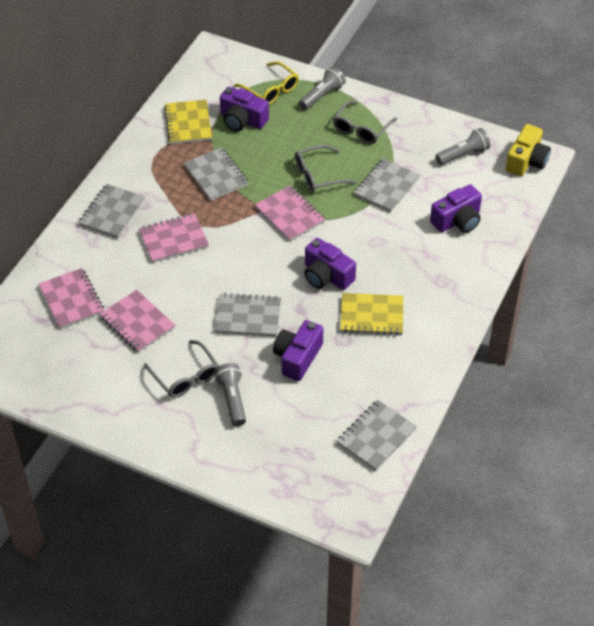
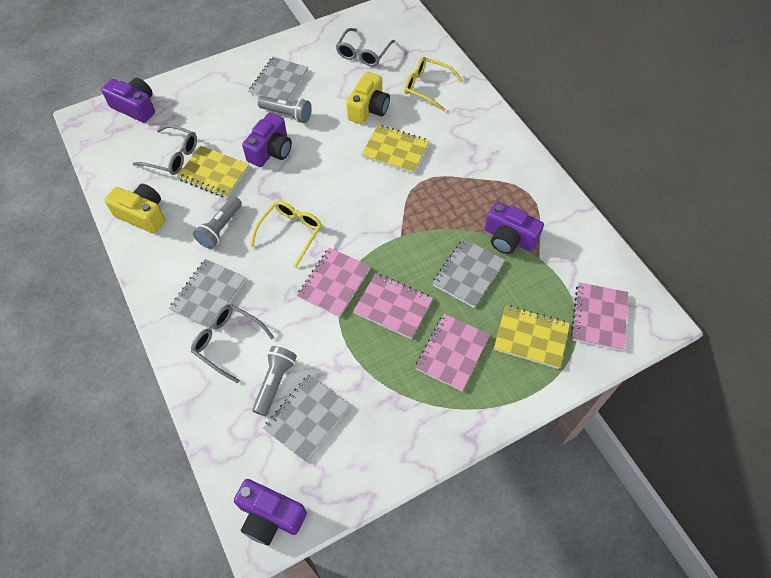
grey notebook: [78,184,145,238] [184,147,249,201] [215,293,281,337] [337,400,417,471] [353,158,420,212] = 5 -> [169,259,246,330] [249,57,308,101] [263,375,350,461] [432,239,505,308] = 4
yellow camera: [506,124,551,176] = 1 -> [104,184,165,234] [346,72,390,124] = 2
yellow glasses: [234,61,299,105] = 1 -> [250,201,322,268] [404,57,463,111] = 2
yellow notebook: [164,100,212,144] [340,293,403,336] = 2 -> [177,146,249,198] [361,125,429,174] [494,305,570,369] = 3

